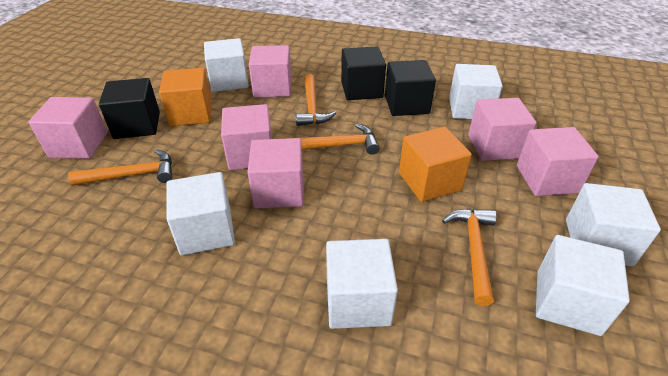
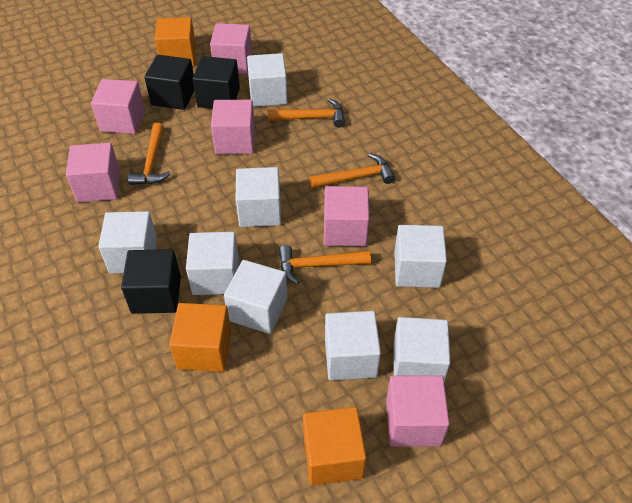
orange cube: [159,68,212,126] [399,127,472,202] = 2 -> [155,17,196,66] [169,303,232,372] [303,407,366,486] = 3
white cube: [166,172,235,255] [204,38,249,92] [326,239,398,329] [449,64,503,119] [536,235,630,336] [566,183,661,266] = 6 -> [98,211,157,274] [186,232,239,295] [224,260,288,334] [236,167,281,227] [247,53,288,107] [325,311,381,380] [393,317,450,382] [394,225,447,288] = 8

